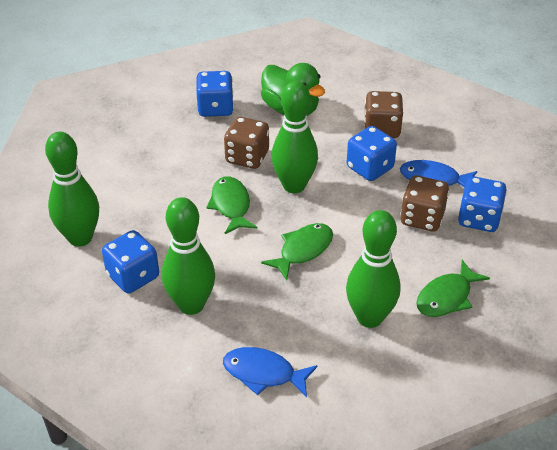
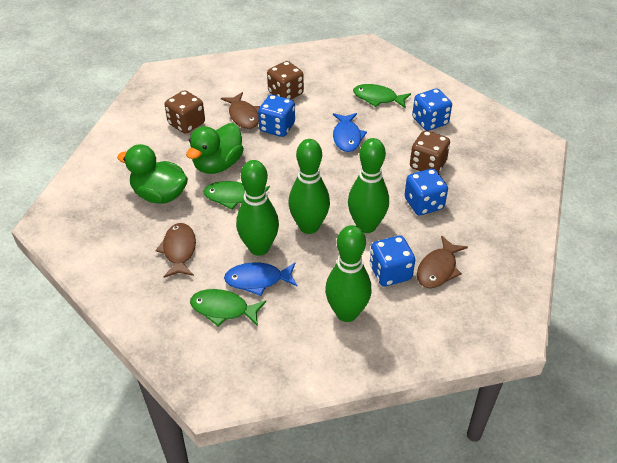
brown fish: none = 0 -> [155,223,196,278] [221,92,260,129] [417,236,468,288] = 3
green duck: [261,63,325,116] = 1 -> [117,144,188,204] [186,123,244,174] = 2

